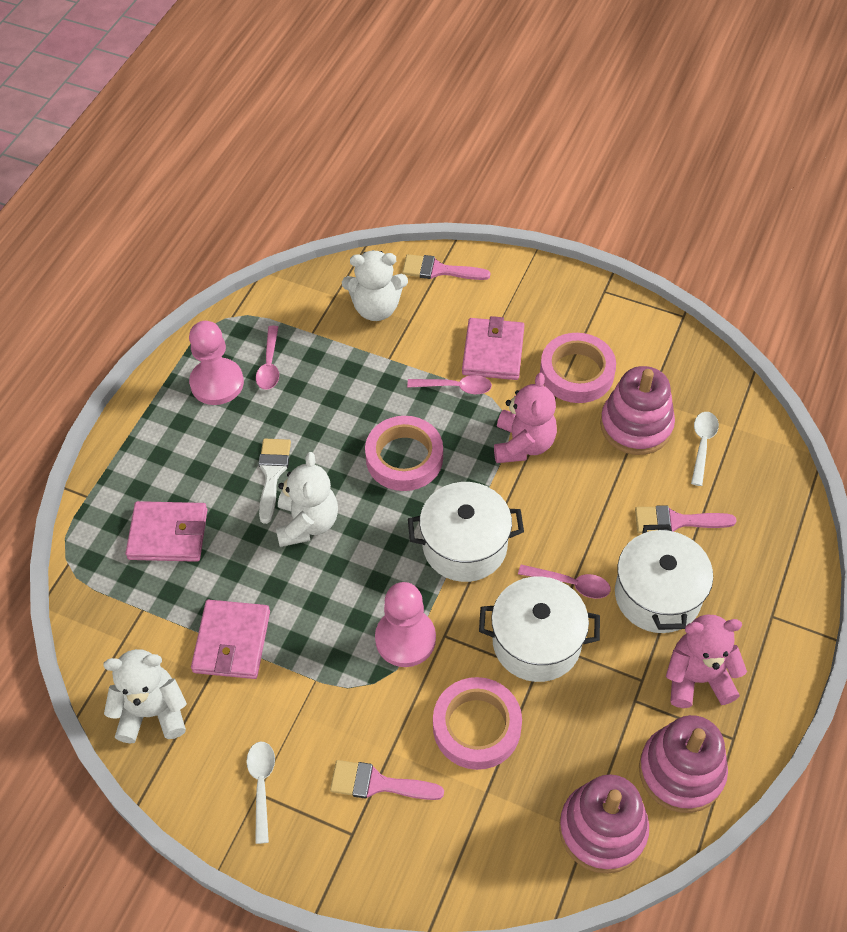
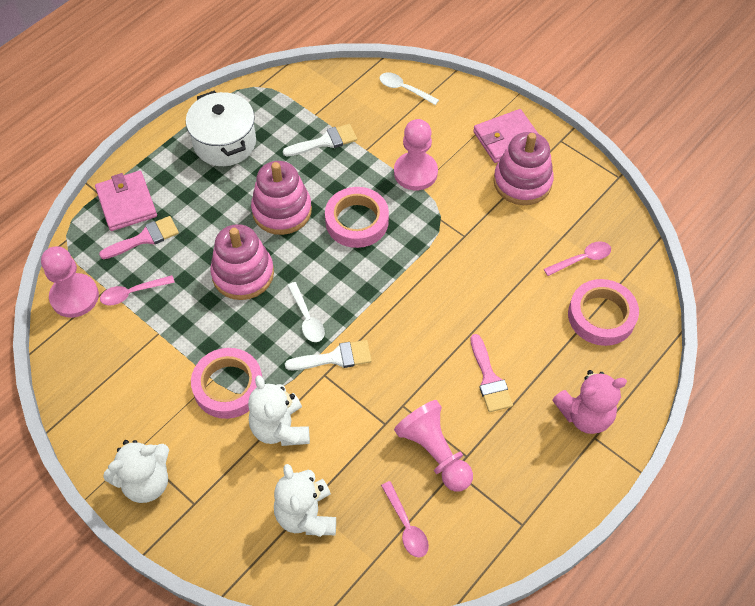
pink brush: [330,760,444,800] [402,254,490,280] [635,505,737,533] = 3 -> [99,216,179,259] [470,334,513,412] = 2
pink pawn: [189,321,244,405] [375,582,436,667] = 2 -> [41,246,99,318] [394,119,438,190] [394,400,473,492] = 3
pink teddy bear: [494,373,557,463] [666,615,747,708] = 2 -> [552,370,627,434] = 1
pink wallet: [126,501,207,562] [191,600,270,679] [462,316,525,380] = 3 -> [95,171,157,231] [473,109,538,163] = 2
white brush: [258,439,291,524] = 1 -> [283,124,357,157] [285,340,372,370] = 2
white pot: [408,482,524,582] [479,576,600,682] [615,524,713,633] = 3 -> [186,91,256,166] = 1

